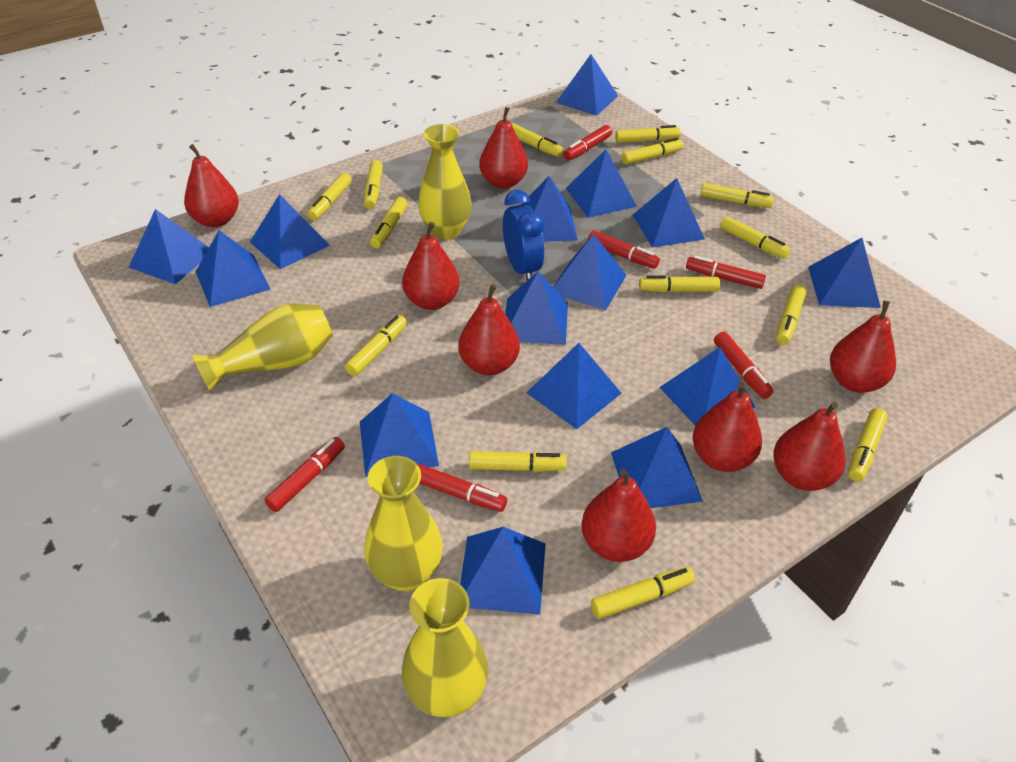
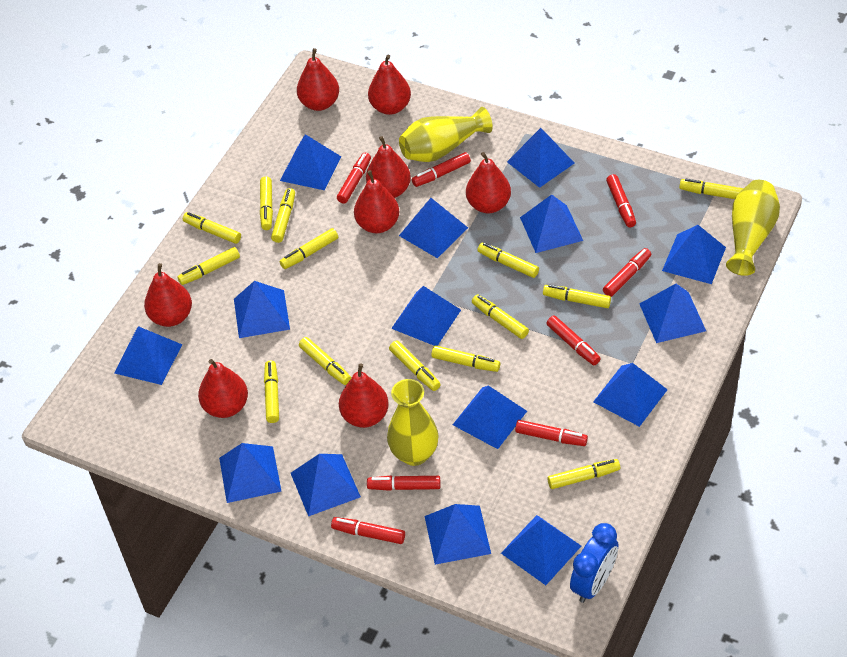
red marker: [264,437,345,512] [417,464,507,512] [563,125,612,160] [588,230,660,269] [686,256,766,289] [714,332,773,399] = 6 -> [331,517,405,544] [337,153,371,203] [367,476,440,491] [412,152,471,187] [515,420,588,446] [547,316,601,365] [603,248,651,297] [606,174,636,227] = 8
yellow vase: [193,304,333,391] [364,456,443,591] [402,578,488,718] [418,124,471,239] = 4 -> [387,379,439,466] [399,107,492,162] [726,180,780,276] = 3

